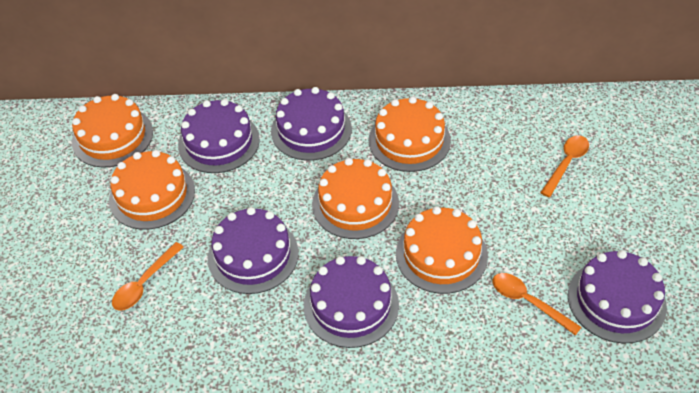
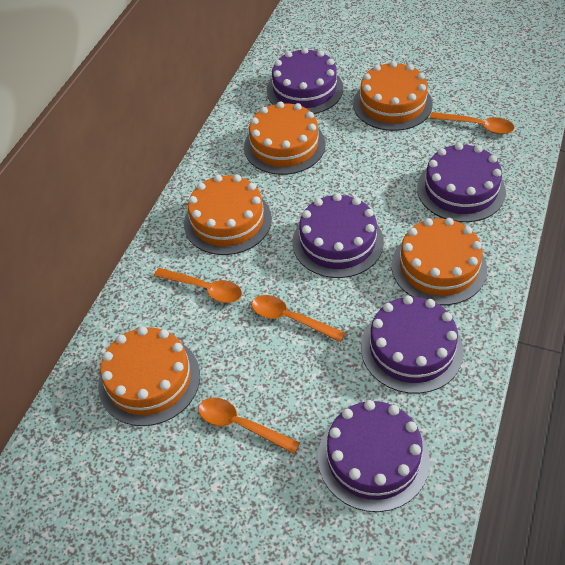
orange spoon: [112,242,184,311] [492,273,581,336] [540,135,589,197] = 3 -> [154,268,242,303] [198,398,300,454] [251,295,345,342] [430,112,514,134] = 4

